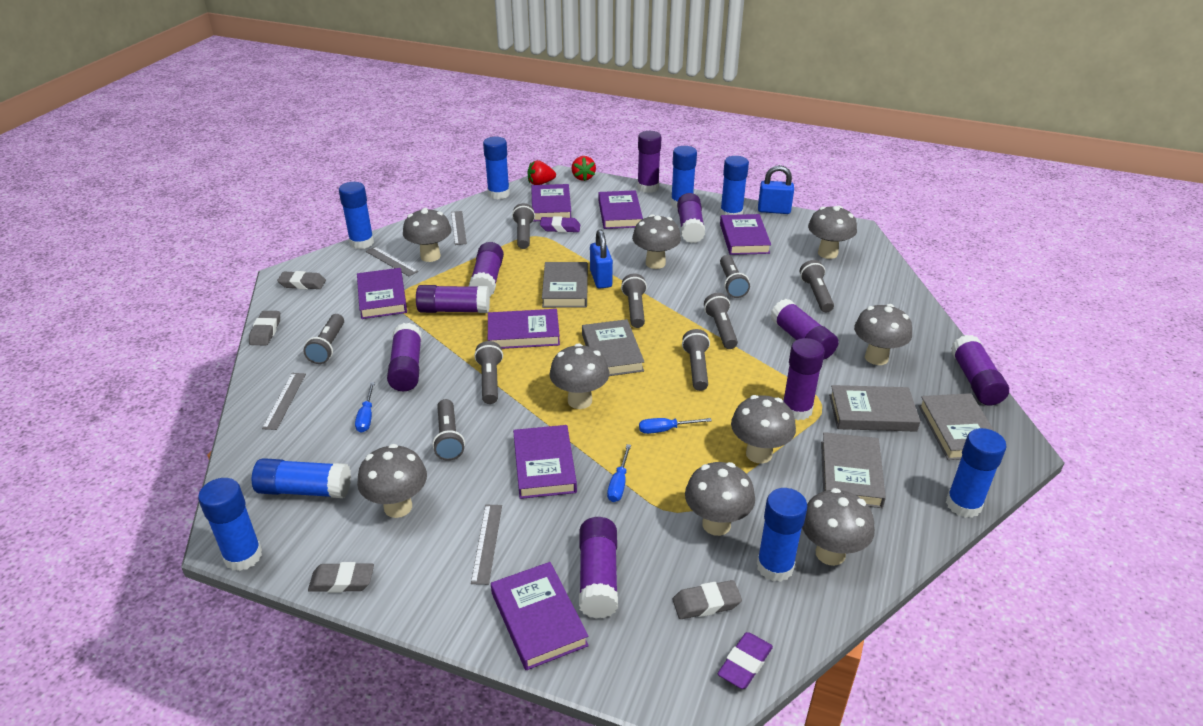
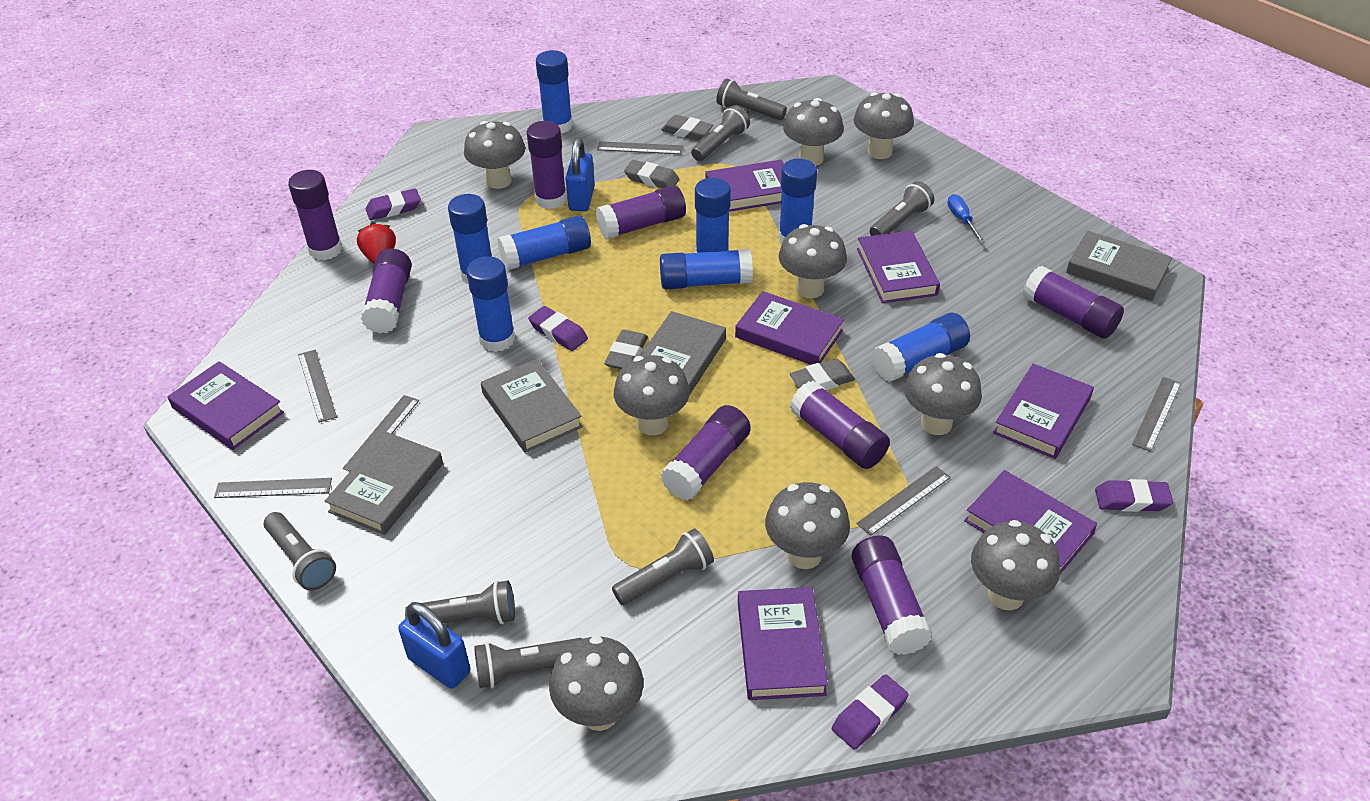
blue screwdriver: [355,382,375,433] [607,444,631,502] [639,418,712,434] = 3 -> [947,194,985,243] = 1
grey book: [542,262,588,308] [582,319,645,376] [821,432,886,508] [829,385,921,432] [919,393,994,460] = 5 -> [325,432,443,535] [481,359,583,453] [640,311,726,396] [1066,231,1172,301] = 4
grey flashlight: [303,314,344,364] [432,399,465,461] [474,341,503,404] [512,203,535,249] [621,274,647,328] [682,329,710,391] [704,293,738,349] [720,255,750,298] [800,260,834,312] = 9 -> [264,512,336,590] [405,580,515,624] [474,638,583,688] [612,529,714,605] [691,106,750,161] [716,78,787,120] [870,181,934,236] = 7
grey ruler: [262,373,306,430] [365,247,418,276] [451,211,467,245] [471,505,502,585] = 4 -> [214,478,332,498] [298,350,337,423] [343,395,419,471] [597,141,683,154] [856,466,951,536] [1132,377,1181,452] = 6
purple eraser: [540,216,580,233] [718,632,773,689] = 2 -> [366,188,421,220] [528,306,588,351] [832,674,909,750] [1095,479,1173,512] = 4
purple glue stick: [387,323,422,391] [416,285,490,313] [469,242,504,297] [579,517,618,619] [637,131,662,193] [677,193,705,243] [770,299,839,360] [783,338,825,420] [951,335,1009,405] = 9 -> [288,170,343,260] [361,249,412,333] [527,121,567,209] [596,185,686,239] [660,405,751,500] [790,381,890,469] [852,535,933,655] [1023,266,1124,339] = 8
red strawberry: [527,160,556,185] [571,156,596,181] = 2 -> [357,222,396,264] = 1

